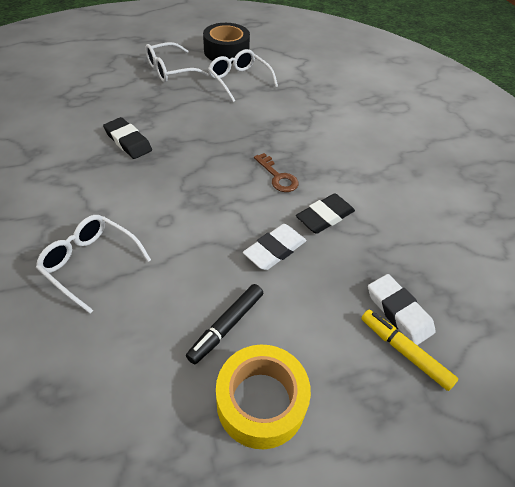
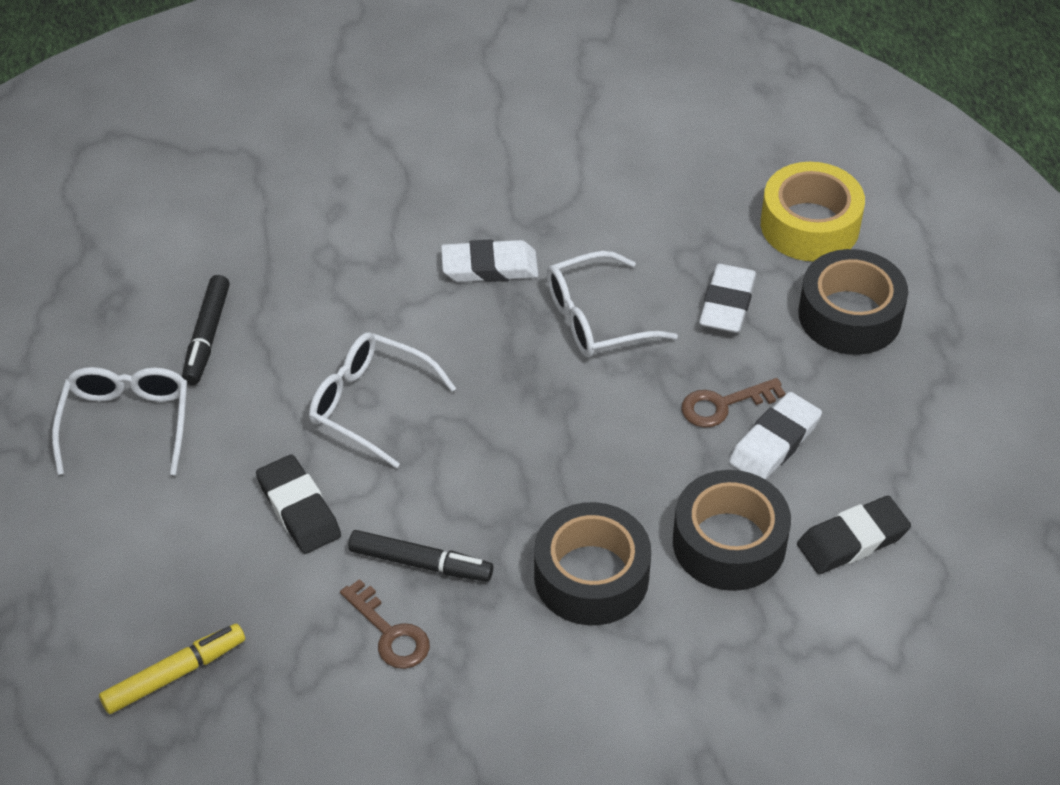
black marker: [186,284,263,364] = 1 -> [182,275,230,385] [348,530,493,582] = 2
black tape: [203,23,250,64] = 1 -> [534,502,651,625] [673,470,791,591] [798,249,908,355] = 3
brown key: [254,153,299,192] = 1 -> [340,579,430,669] [681,378,786,428] = 2
white eraser: [243,224,306,270] [368,274,436,345] = 2 -> [441,239,538,282] [699,264,756,333] [729,392,822,480] = 3

